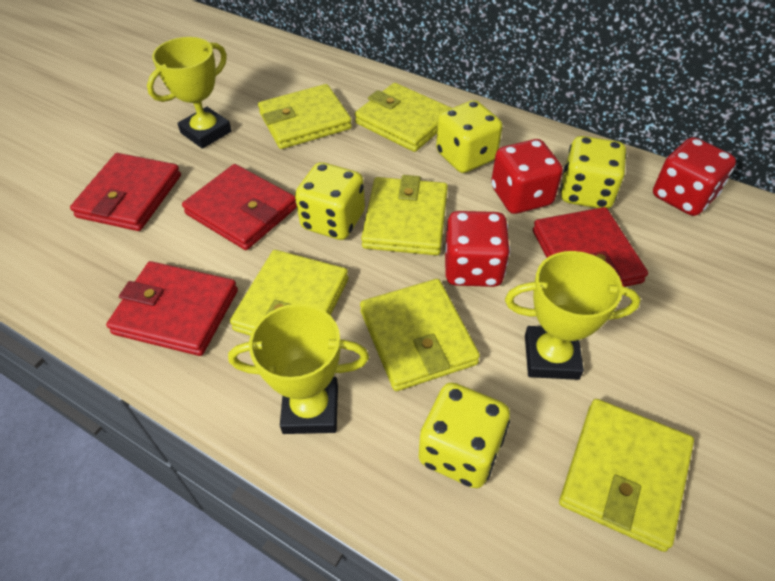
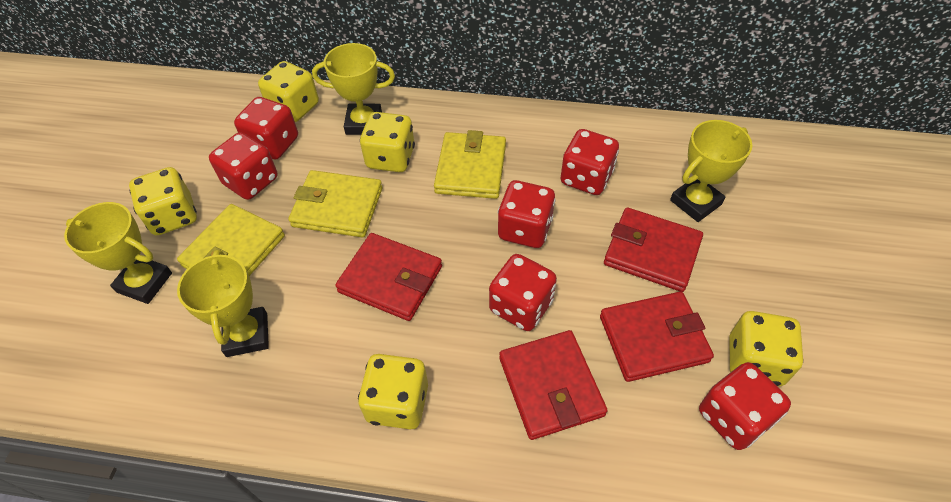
red dice: [445,211,510,287] [491,139,563,214] [653,137,736,216] = 3 -> [209,132,278,200] [234,97,298,160] [489,254,557,331] [498,180,556,248] [560,129,619,195] [699,362,791,450] = 6
yellow dice: [295,162,365,240] [419,382,510,488] [436,100,503,173] [560,136,627,209] = 4 -> [129,167,197,235] [258,61,319,122] [358,354,428,429] [360,112,415,172] [730,311,804,386] = 5
yellow trophy: [147,37,232,149] [228,304,369,434] [505,251,641,380] = 3 -> [64,202,172,304] [177,249,269,357] [312,43,395,135] [670,120,752,222] = 4
yellow wallet: [230,250,348,336] [258,84,352,149] [355,83,451,152] [360,279,480,391] [361,175,448,255] [559,399,694,552] = 6 -> [177,204,285,276] [288,170,383,237] [434,130,506,199] = 3

